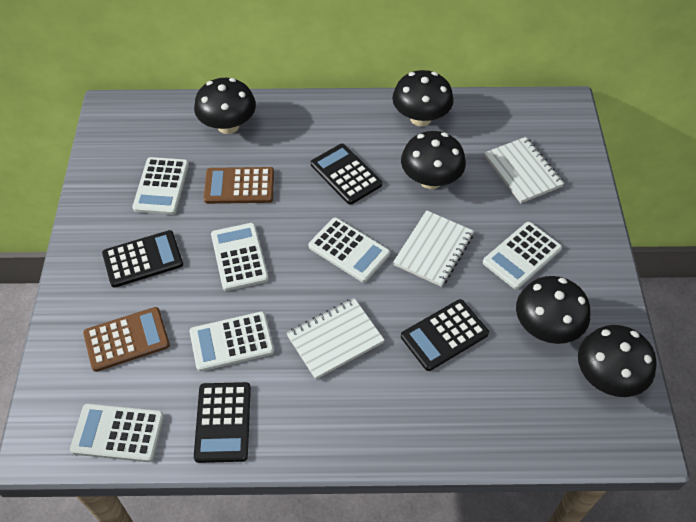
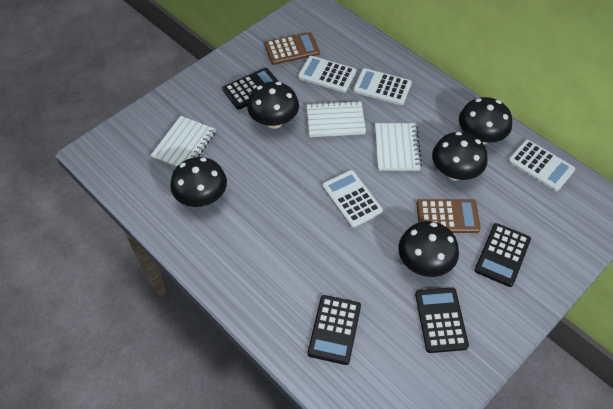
white calculator: [70,404,164,462] [132,157,189,215] [190,312,274,372] [211,223,269,291] [309,218,390,283] [483,222,562,289] = 6 -> [298,56,356,93] [322,170,383,228] [353,68,412,105] [508,140,575,191] = 4

